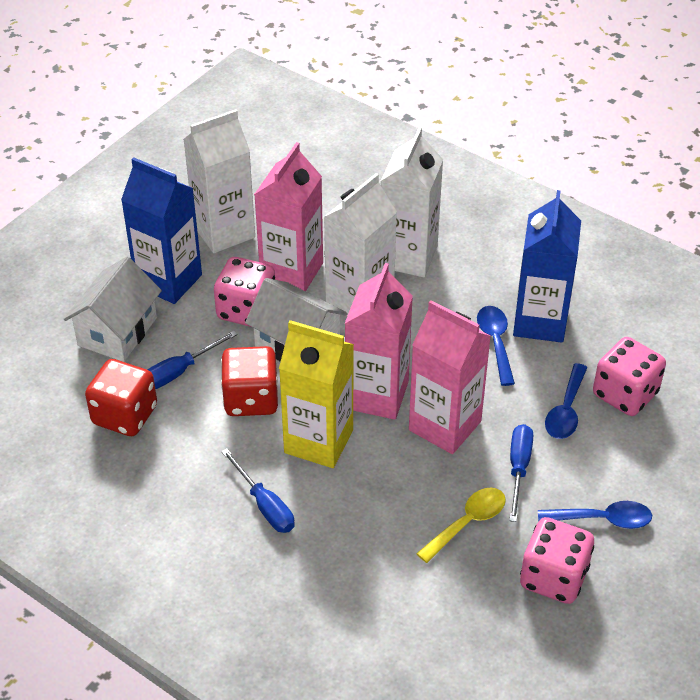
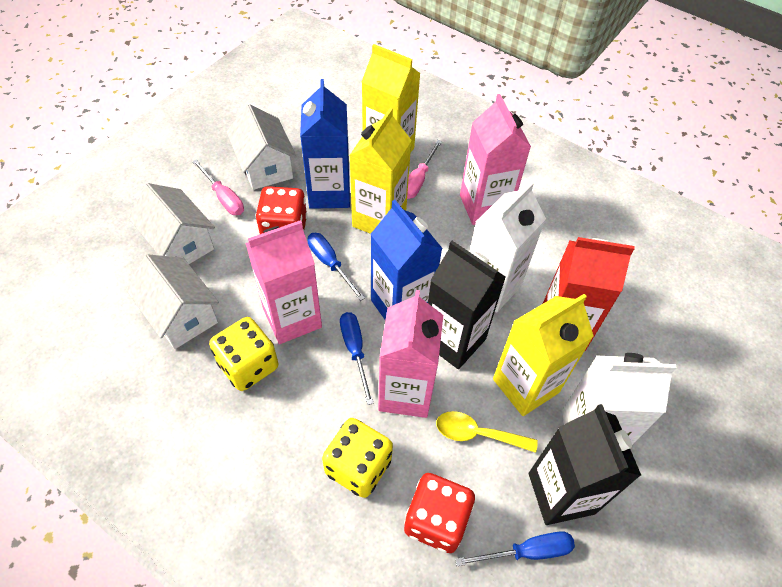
black carton: none = 0 -> [428,241,506,369] [528,404,642,525] = 2
blue spoon: [477,306,515,386] [538,501,652,529] [545,363,587,439] = 3 -> none = 0
pink dice: [214,257,275,327] [520,517,594,604] [593,337,666,416] = 3 -> none = 0
pink screwdriver: none = 0 -> [192,159,244,215] [407,140,442,199] = 2
red carton: none = 0 -> [543,237,634,351] = 1
white carton: [183,109,255,253] [324,173,397,316] [381,127,443,277] = 3 -> [469,182,546,313] [562,353,677,445] = 2
white house: [63,257,162,362] [245,278,348,362] = 2 -> [126,255,219,349] [128,183,215,264] [227,104,297,190] = 3
yellow carton: [279,320,354,468] = 1 -> [349,108,412,234] [362,44,420,153] [493,294,594,416] = 3
yellow dice: none = 0 -> [209,317,279,391] [322,418,393,498] = 2

